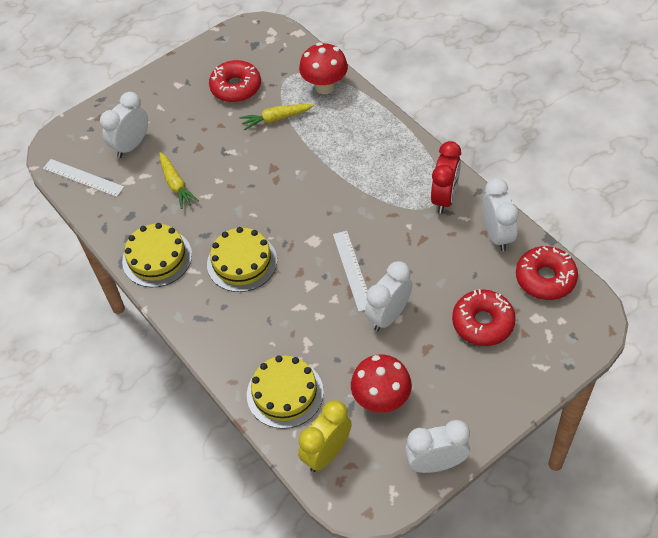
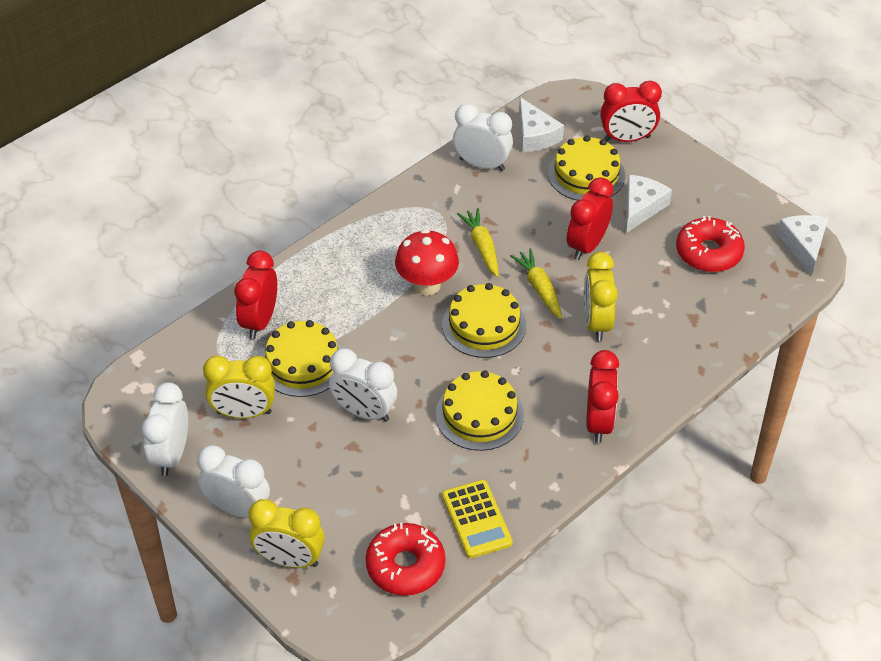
red clock: [431,141,461,214] = 1 -> [234,251,277,339] [567,177,614,260] [586,350,619,443] [600,80,662,142] = 4
red donut: [209,60,261,102] [452,289,516,346] [516,246,578,300] = 3 -> [366,523,445,596] [676,216,745,272] = 2
red mushroom: [299,42,348,94] [351,355,412,413] = 2 -> [395,229,459,296] = 1
white cheese: none = 0 -> [519,97,564,152] [626,175,672,233] [777,215,828,276] = 3
white ruler: [43,159,124,197] [333,231,368,312] = 2 -> none = 0
yellow cake: [122,223,192,287] [207,227,277,292] [247,355,324,429] = 3 -> [261,320,343,397] [436,370,524,451] [442,283,526,358] [548,135,625,201] = 4
yellow calculator: none = 0 -> [442,480,513,558] = 1
yellow clock: [298,400,352,472] = 1 -> [203,356,275,418] [248,499,325,568] [584,252,618,341] = 3

